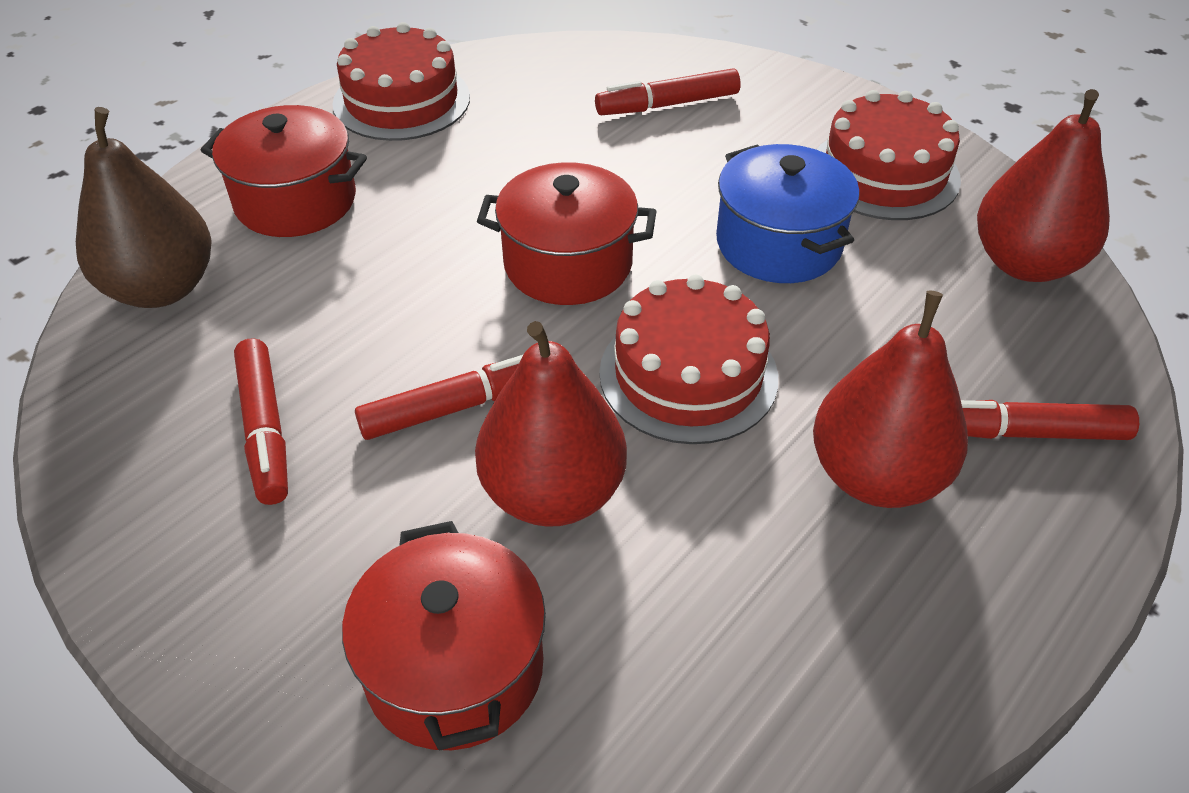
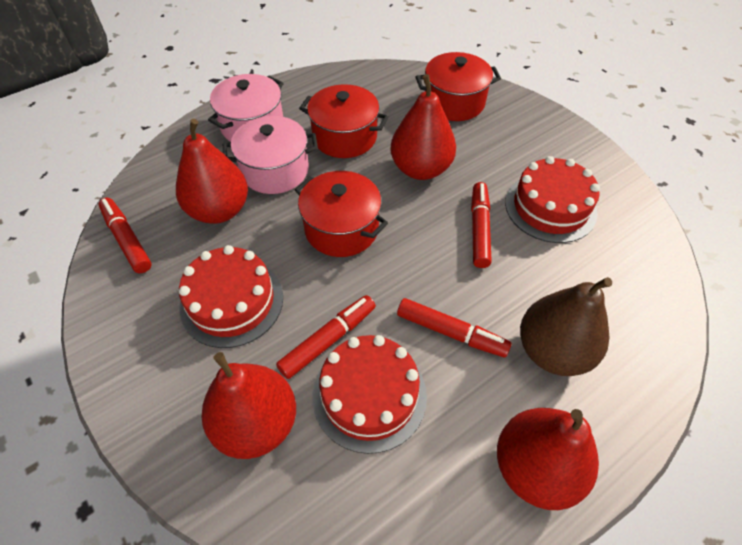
blue pot: [716,144,860,283] = 1 -> none = 0
pink pot: none = 0 -> [208,74,283,142] [223,116,318,194] = 2
red pear: [475,321,627,527] [813,290,968,508] [977,89,1110,282] = 3 -> [176,119,248,224] [202,352,296,459] [390,74,456,180] [497,408,599,510] = 4

